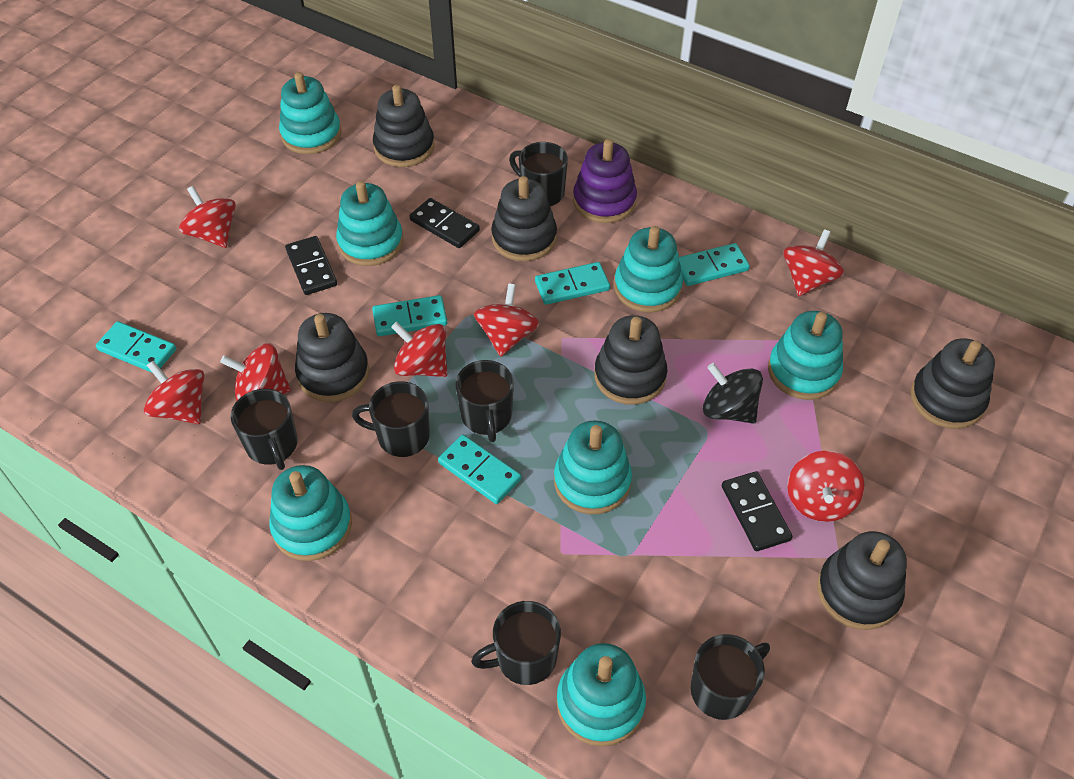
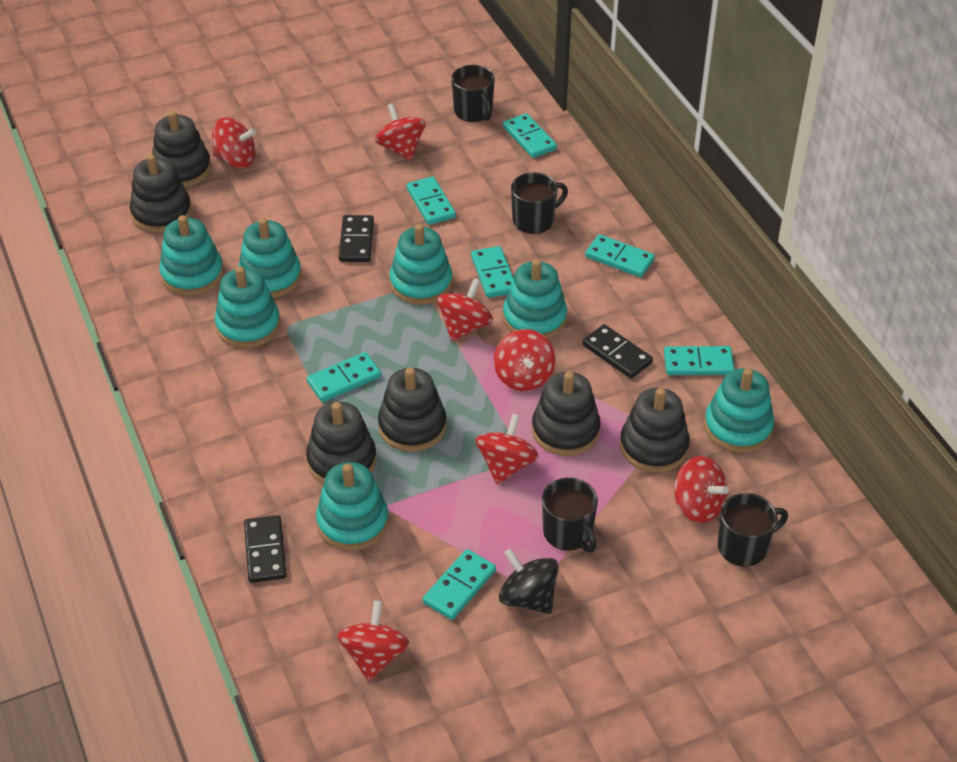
black mug: [231,389,298,470] [352,381,430,457] [456,360,514,442] [471,601,561,685] [509,142,568,206] [691,634,770,720] = 6 -> [451,65,495,122] [511,172,568,234] [542,478,598,553] [718,493,788,567] = 4
purple stacking toy: [573,139,637,223] = 1 -> none = 0
turquoise domino: [96,321,176,373] [372,295,448,336] [438,435,521,504] [535,262,610,305] [679,243,750,286] = 5 -> [307,352,381,402] [406,176,456,225] [423,549,496,620] [471,246,514,298] [503,113,557,158] [585,234,655,277] [664,346,735,375] = 7

